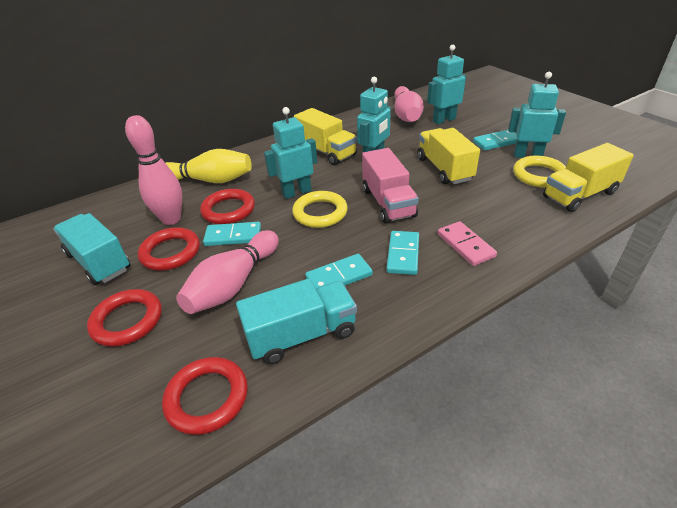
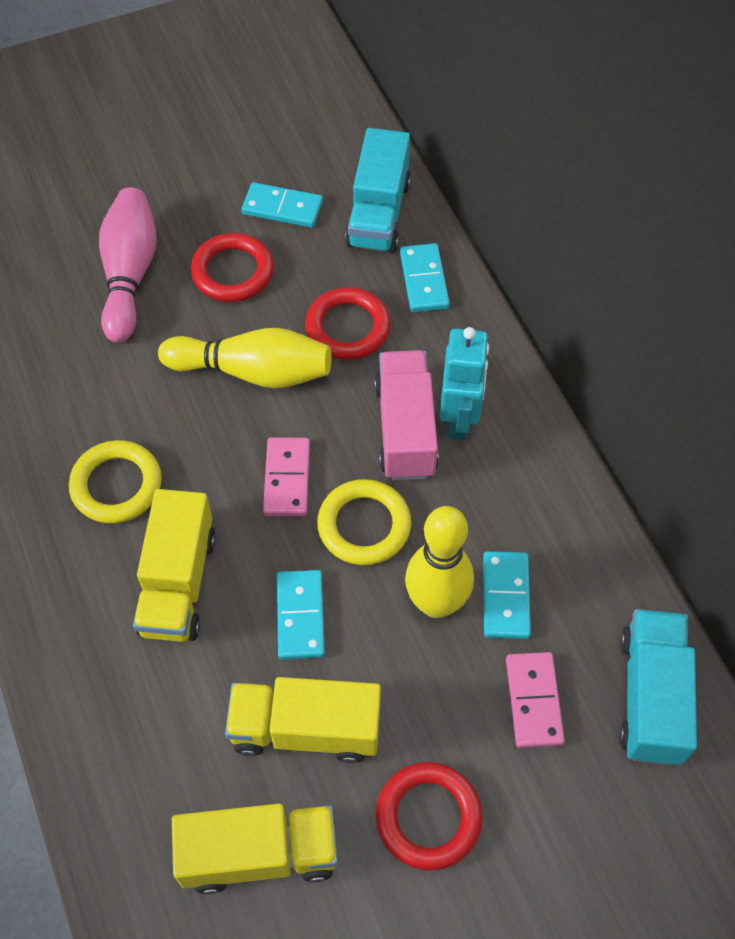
pink bowling pin: [125,115,182,225] [176,230,279,314] [394,86,424,122] = 3 -> [99,188,157,343] = 1
pink domino: [438,221,497,266] = 1 -> [263,437,310,516] [506,652,565,748] = 2
red ring: [87,289,162,347] [138,227,200,271] [162,357,248,435] [200,189,255,224] = 4 -> [191,233,274,302] [305,287,391,360] [376,762,482,870] = 3
turquoise robot: [264,107,317,199] [357,77,391,152] [427,45,466,124] [508,72,566,158] = 4 -> [440,327,489,441] = 1
yellow bowling pin: [166,149,252,183] = 1 -> [158,328,331,388] [405,506,474,618] = 2

